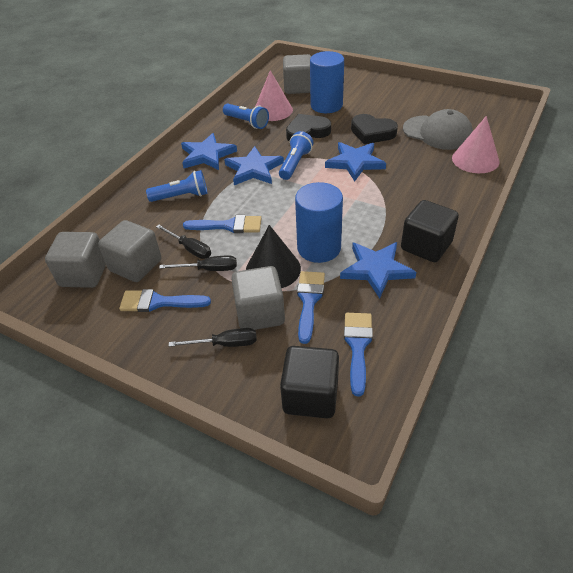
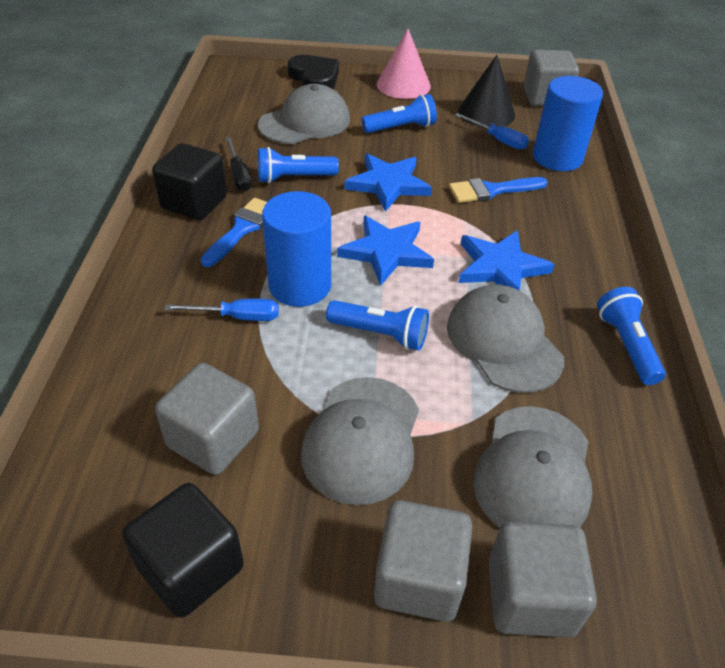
black heart: [286,114,331,141] [351,114,398,144] = 2 -> [288,55,339,89] = 1
black screwdriver: [156,225,211,259] [159,255,237,271] [169,328,257,347] = 3 -> [226,137,252,191] = 1
blue brush: [119,289,211,312] [183,215,261,233] [297,271,325,344] [344,313,373,397] = 4 -> [200,198,267,267] [449,177,548,203] = 2
blue flashlight: [146,170,207,202] [223,104,269,129] [279,131,313,180] = 3 -> [258,147,339,184] [326,300,429,350] [362,94,437,133] [597,287,666,385] = 4
blue screwdriver: none = 0 -> [165,299,279,321] [455,113,529,150] = 2
blue star: [181,133,237,170] [224,146,284,185] [325,142,386,181] [340,242,416,298] = 4 -> [337,216,434,286] [344,153,432,212] [458,230,555,291] = 3
grey cap: [403,109,473,150] = 1 -> [258,84,350,144] [301,377,419,505] [447,285,564,393] [473,406,593,528] = 4
pink cone: [255,70,293,121] [452,116,500,173] = 2 -> [377,29,431,99] = 1

